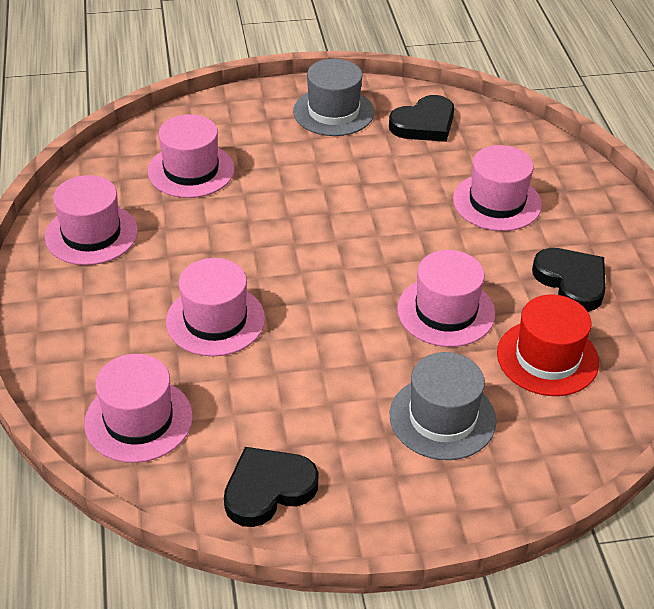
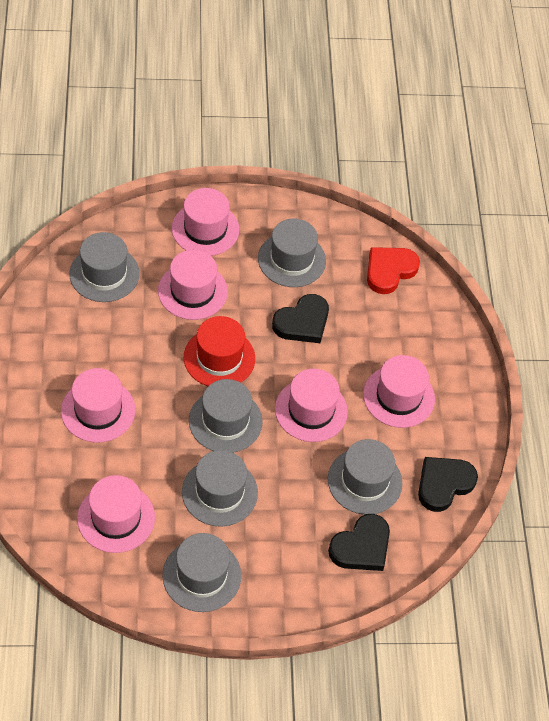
grey hat: [293,59,374,136] [390,352,497,460] = 2 -> [69,232,140,302] [162,533,241,612] [182,450,258,527] [189,379,263,453] [258,219,326,287] [328,439,402,515] = 6
red heart: none = 0 -> [367,247,420,294] = 1

